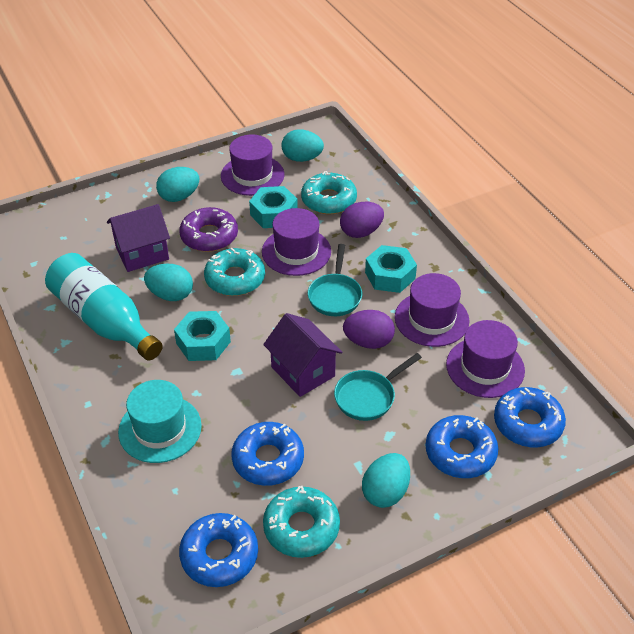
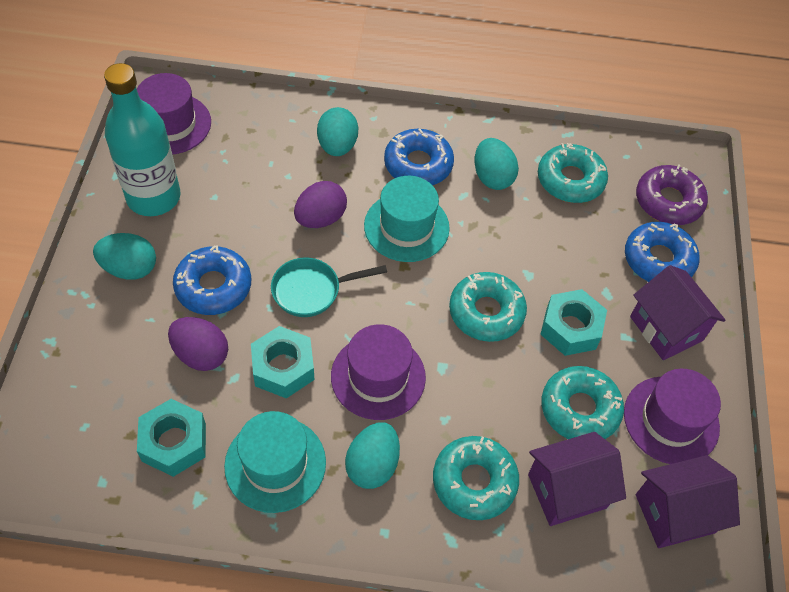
blue donut: [179,513,258,587] [231,422,304,486] [426,415,499,478] [494,387,566,447] = 4 -> [173,245,251,315] [384,129,454,185] [625,222,700,282] = 3
purple hat: [221,134,284,196] [262,208,331,276] [395,273,469,347] [446,320,525,398] = 4 -> [137,73,211,154] [331,324,426,420] [624,369,721,464] = 3
purple house: [107,204,170,272] [263,313,342,397] = 2 -> [528,432,626,526] [630,265,726,360] [636,455,740,548] = 3
turquoise donut: [204,248,265,296] [263,486,340,558] [301,171,357,214] = 3 -> [433,436,519,520] [449,272,527,342] [538,143,608,203] [542,366,624,439] = 4
turquoise hat: [118,380,202,463] = 1 -> [224,411,326,513] [364,176,450,262] = 2
turquoise pan: [308,244,362,316] [334,353,422,421] = 2 -> [271,257,387,317] = 1

